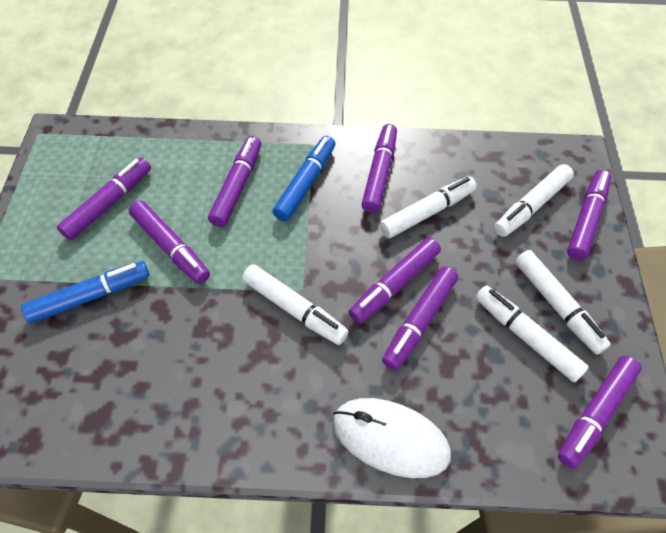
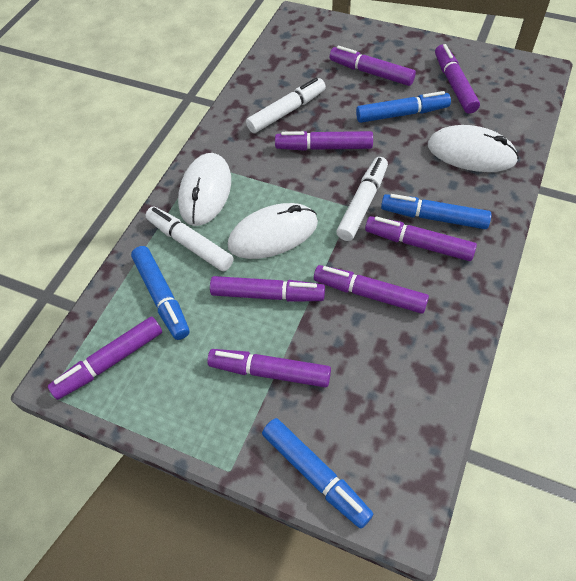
blue marker: [21,261,149,324] [273,136,335,221] = 2 -> [131,246,189,340] [262,418,373,529] [356,91,451,123] [381,194,492,229] = 4
white marker: [242,264,349,345] [380,176,477,238] [476,285,589,383] [494,164,574,237] [515,250,611,355] = 5 -> [146,206,233,271] [246,78,326,133] [336,157,388,241] = 3
white mouse: [332,398,451,478] = 1 -> [178,153,231,226] [228,203,318,259] [428,125,519,172] = 3

